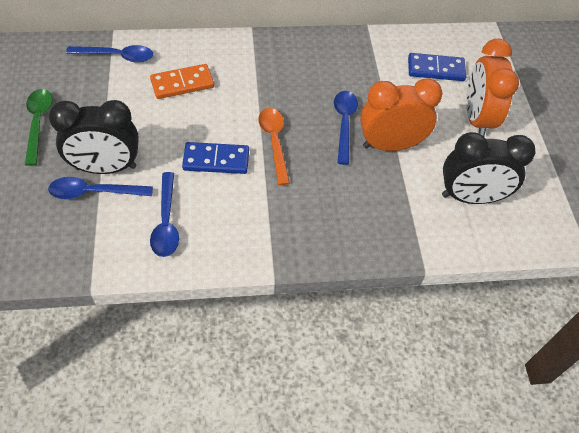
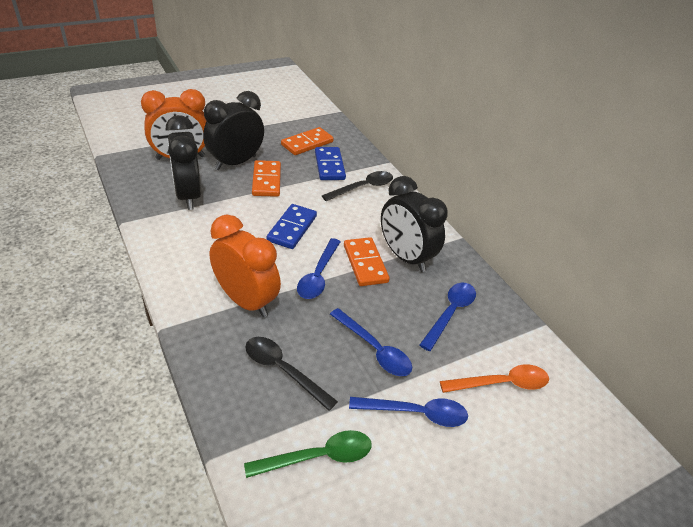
black clock: [49,100,139,174] [442,132,536,204] = 2 -> [166,115,201,210] [203,91,264,170] [381,176,448,272] = 3
black spoon: none = 0 -> [246,337,338,411] [322,171,393,201] = 2
orange domino: [150,64,214,99] = 1 -> [252,160,281,197] [281,127,334,155] [344,237,390,286] = 3

